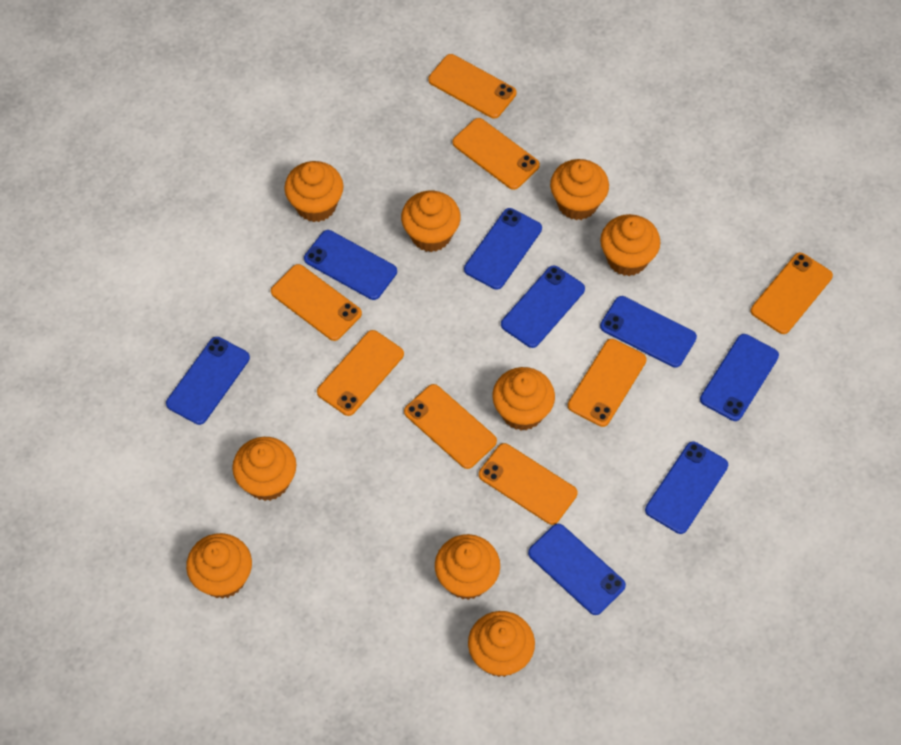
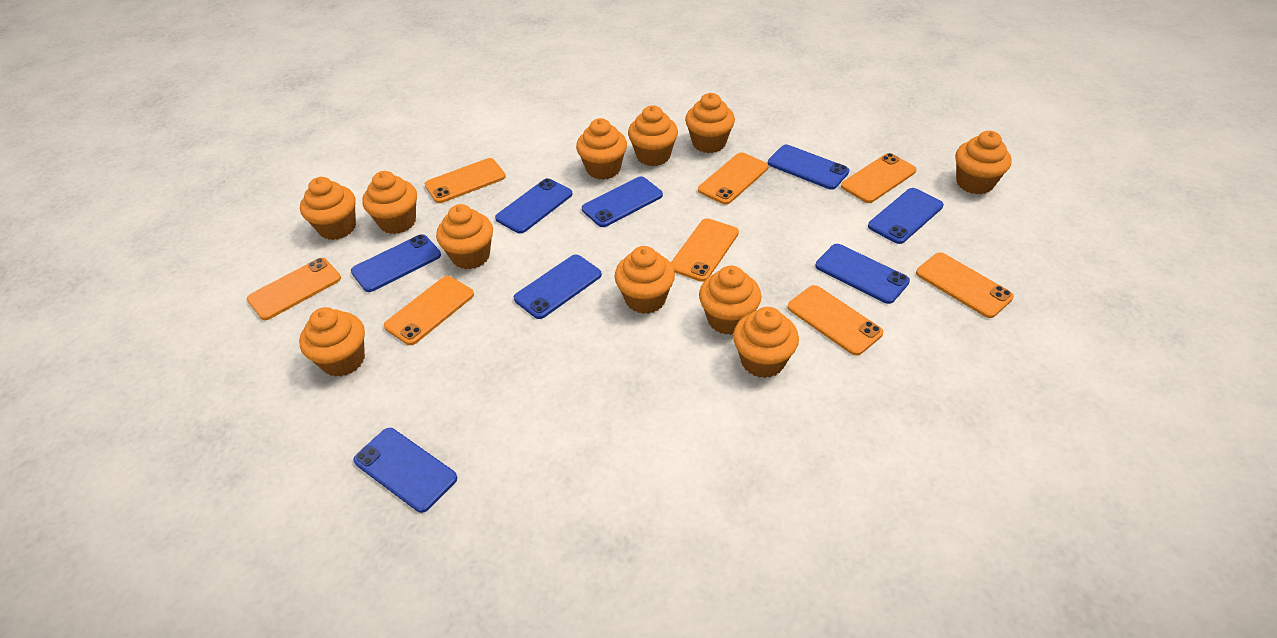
orange cupcake: [186,533,252,599] [232,437,296,501] [284,161,344,222] [401,191,461,252] [435,534,500,600] [468,611,535,677] [492,367,555,431] [550,159,609,220] [600,214,660,276] = 9 -> [299,307,365,377] [300,177,356,240] [363,171,417,234] [436,204,493,269] [576,118,627,180] [614,246,675,314] [628,105,678,166] [685,93,735,153] [699,266,761,335] [733,307,799,378] [955,131,1012,194] = 11

